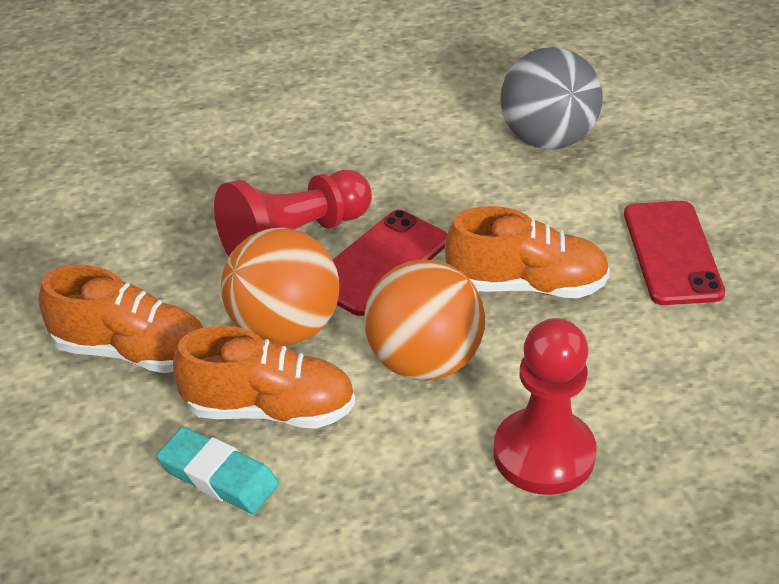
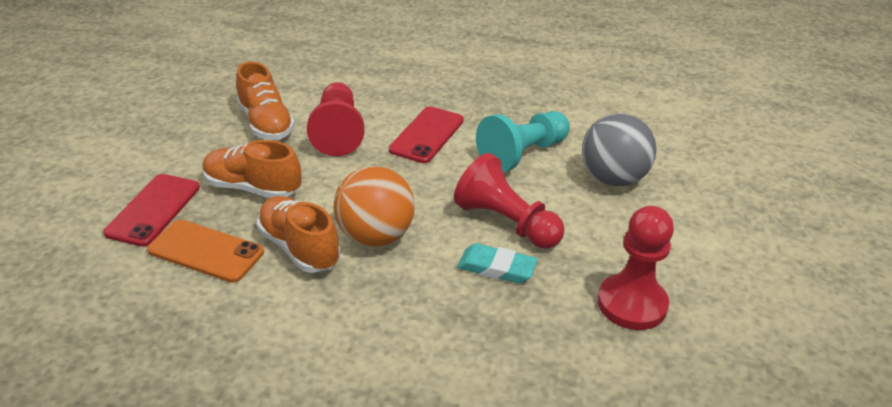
orange ball: [221,228,339,346] [364,259,485,381] = 2 -> [334,166,415,247] = 1
orange phone: none = 0 -> [147,219,264,283] = 1
red pawn: [214,170,372,256] [493,318,597,495] = 2 -> [307,82,364,156] [454,153,565,248] [598,206,674,330] = 3
turquoise pawn: none = 0 -> [476,111,570,172] = 1

